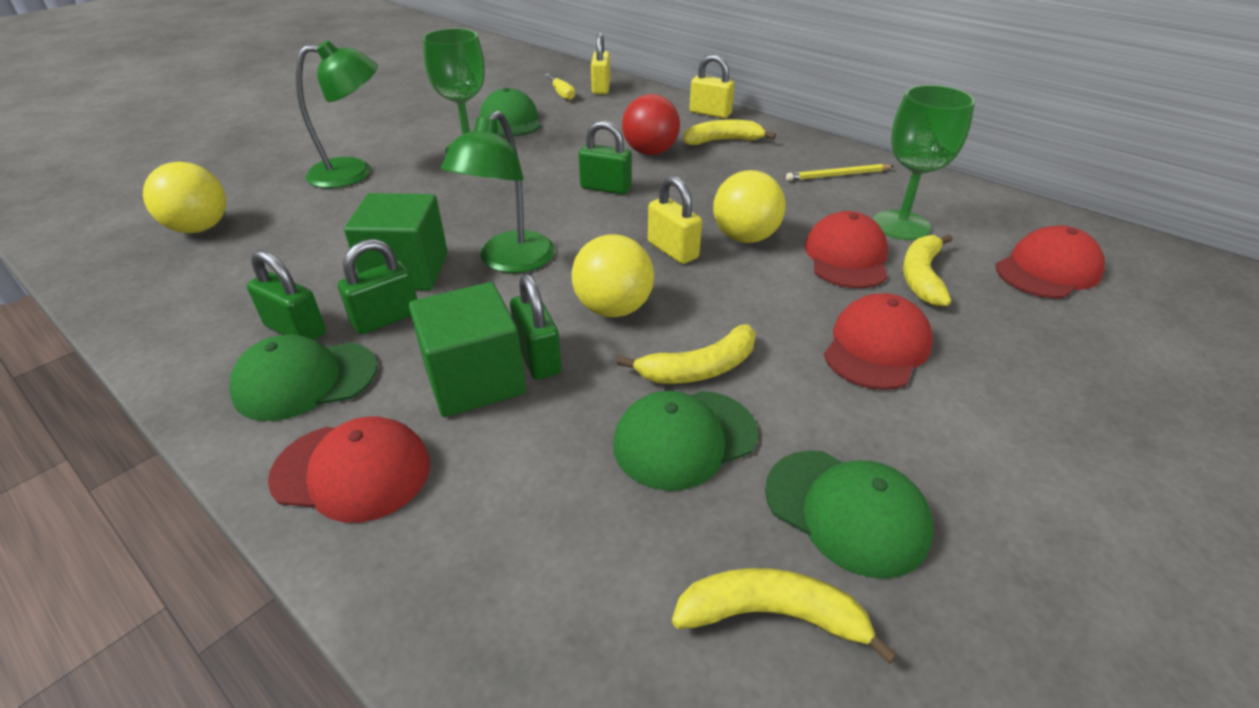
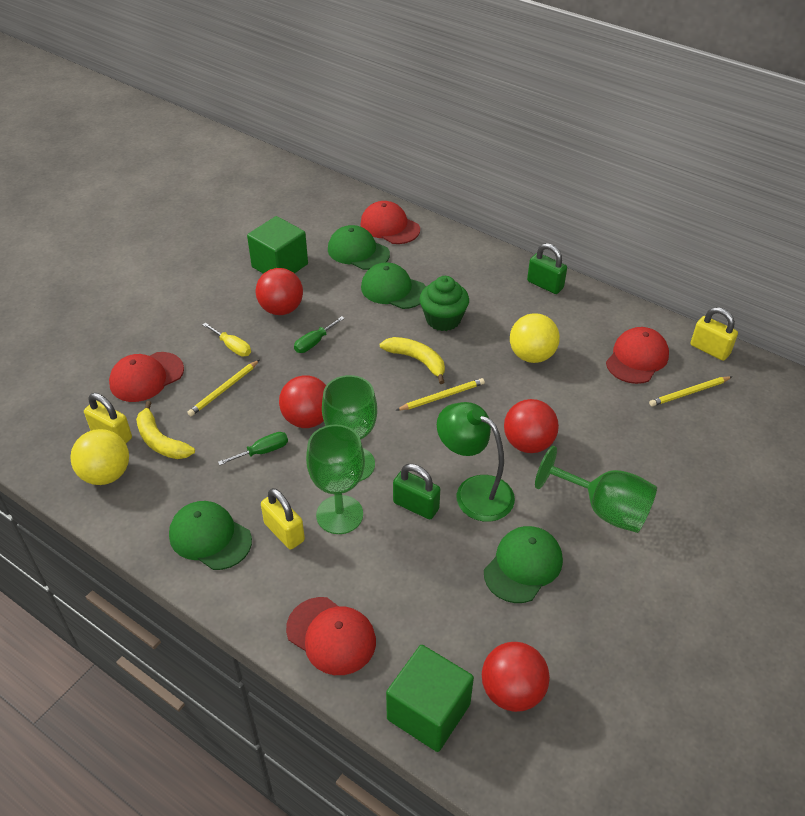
green cupcake: none = 0 -> [420,276,469,331] = 1
green goblet: [423,28,485,155] [873,85,975,240] = 2 -> [306,424,365,534] [322,375,377,481] [535,446,657,533] = 3
green lamp: [295,40,378,188] [441,111,555,273] = 2 -> [437,402,515,522] = 1
green padlock: [247,250,326,340] [338,239,417,335] [510,274,562,380] [579,120,632,195] = 4 -> [393,464,440,519] [527,243,567,294] = 2
green screwdriver: none = 0 -> [218,432,288,465] [294,316,345,353] = 2
red ball: [622,94,680,155] = 1 -> [256,268,303,315] [279,375,326,428] [482,642,550,712] [504,399,559,453] = 4
yellow ball: [143,162,226,233] [572,234,654,317] [713,170,785,243] = 3 -> [70,429,129,485] [510,313,560,363] = 2
yellow banana: [617,324,756,384] [672,568,898,664] [683,120,776,145] [903,234,953,306] = 4 -> [136,401,195,459] [380,337,445,384] = 2
yellow pencil: [786,164,894,181] = 1 -> [187,360,259,416] [396,378,485,411] [649,376,732,406] = 3

